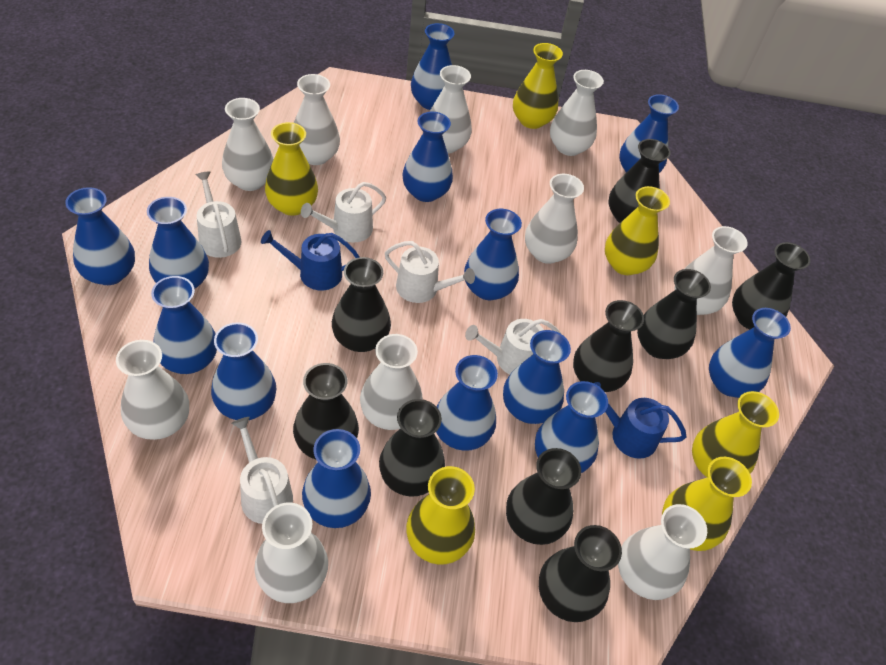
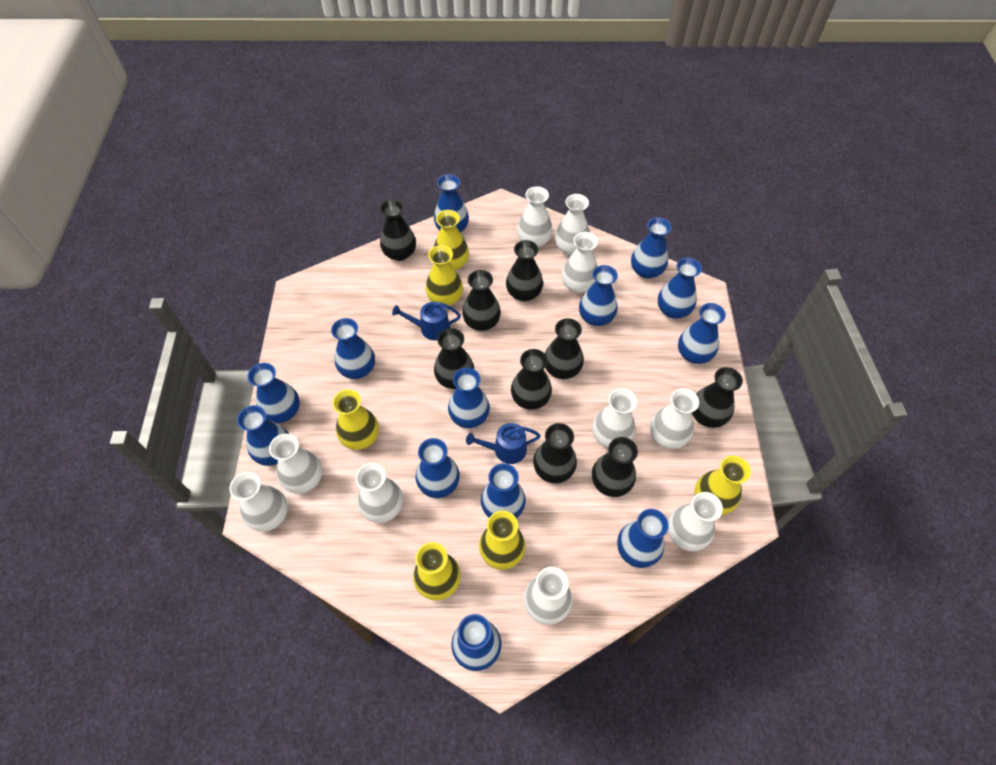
white watering can: [195,171,242,258] [231,417,293,524] [301,182,386,243] [385,241,475,303] [465,319,561,375] = 5 -> none = 0

